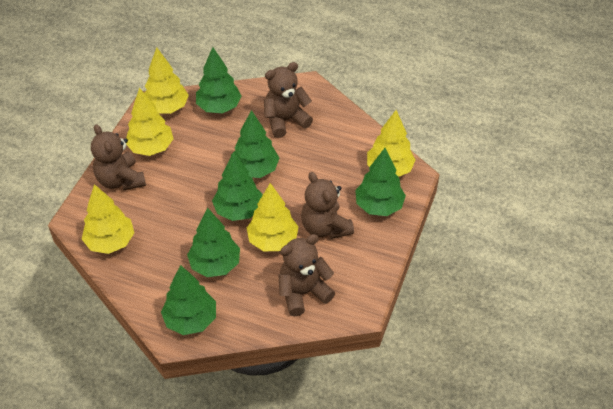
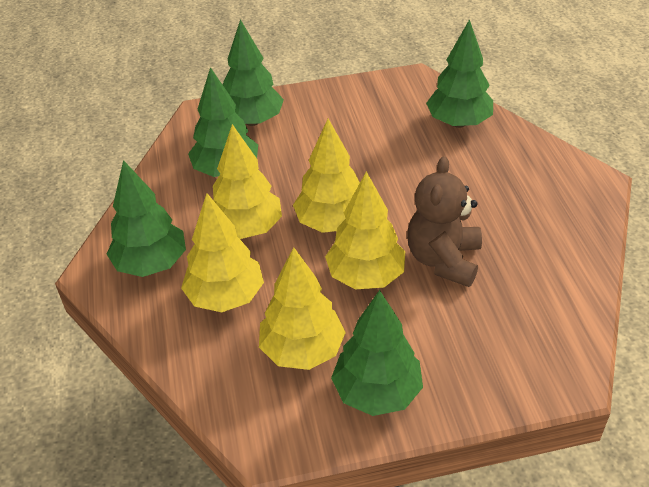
brown teddy bear: [91,124,146,190] [264,62,313,138] [278,234,335,316] [301,172,354,239] = 4 -> [407,156,482,287] = 1
green tree: [161,265,216,335] [187,208,240,277] [196,47,241,113] [212,152,262,221] [231,110,279,178] [355,148,406,216] = 6 -> [107,160,186,277] [188,67,258,177] [222,19,284,126] [331,290,423,416] [426,19,493,128] = 5

